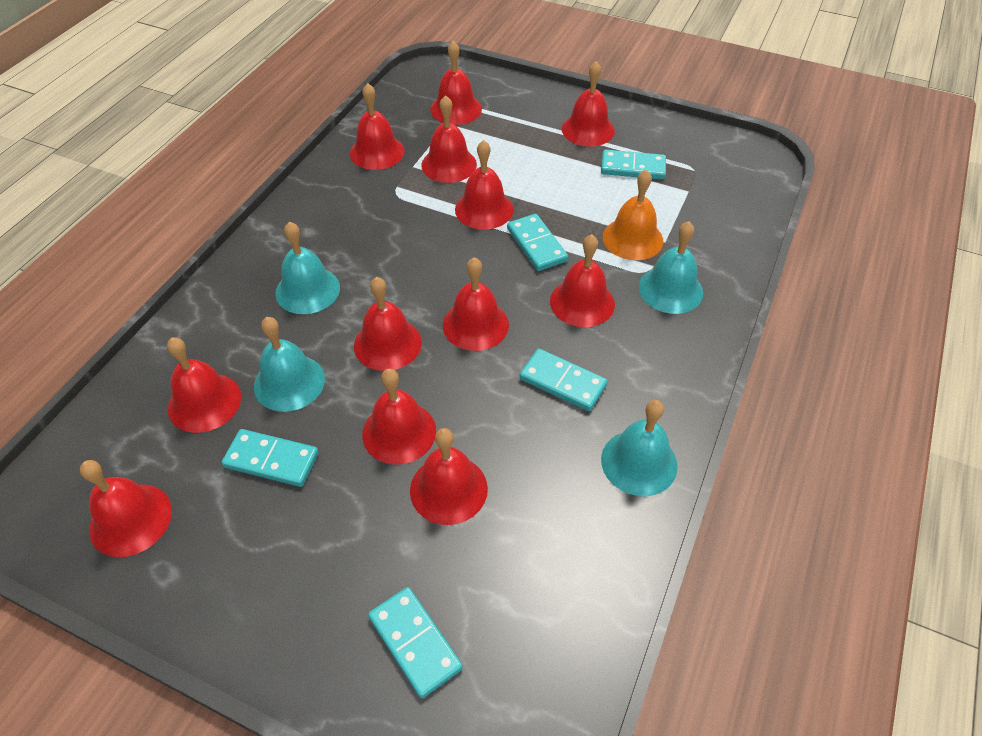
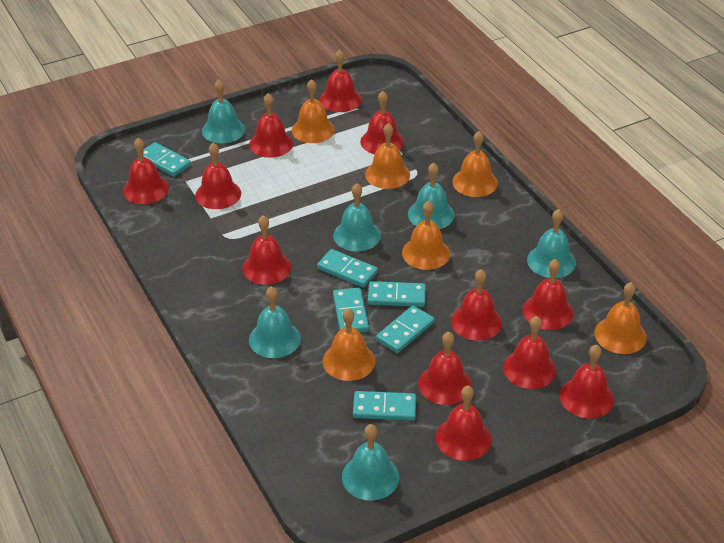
orange bell: [603,169,663,260] = 1 -> [292,79,335,143] [323,308,375,381] [365,123,410,189] [402,201,450,270] [452,131,498,197] [594,282,647,354] = 6
turquoise bell: [254,317,325,412] [275,222,340,314] [601,400,678,496] [639,221,703,314] = 4 -> [202,80,245,143] [249,286,301,358] [333,183,381,251] [342,424,399,501] [408,163,455,229] [527,209,576,278] = 6
turquoise domino: [222,429,319,487] [368,587,463,698] [507,214,568,271] [519,348,608,411] [601,150,666,180] = 5 -> [138,142,191,177] [317,249,378,288] [333,288,369,332] [353,391,416,421] [368,281,426,307] [376,305,434,353] = 6

